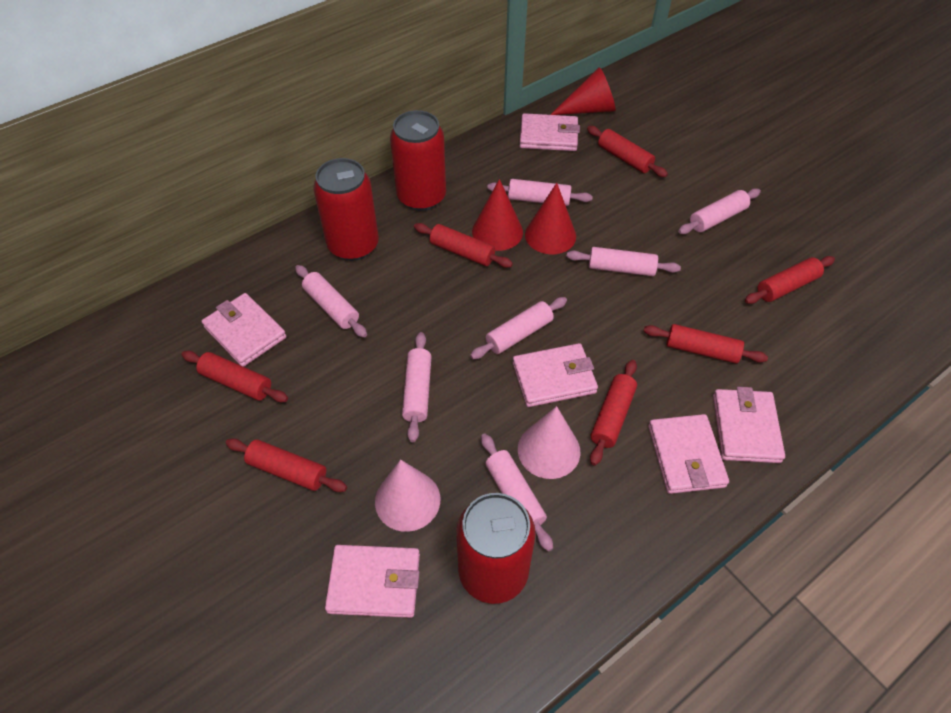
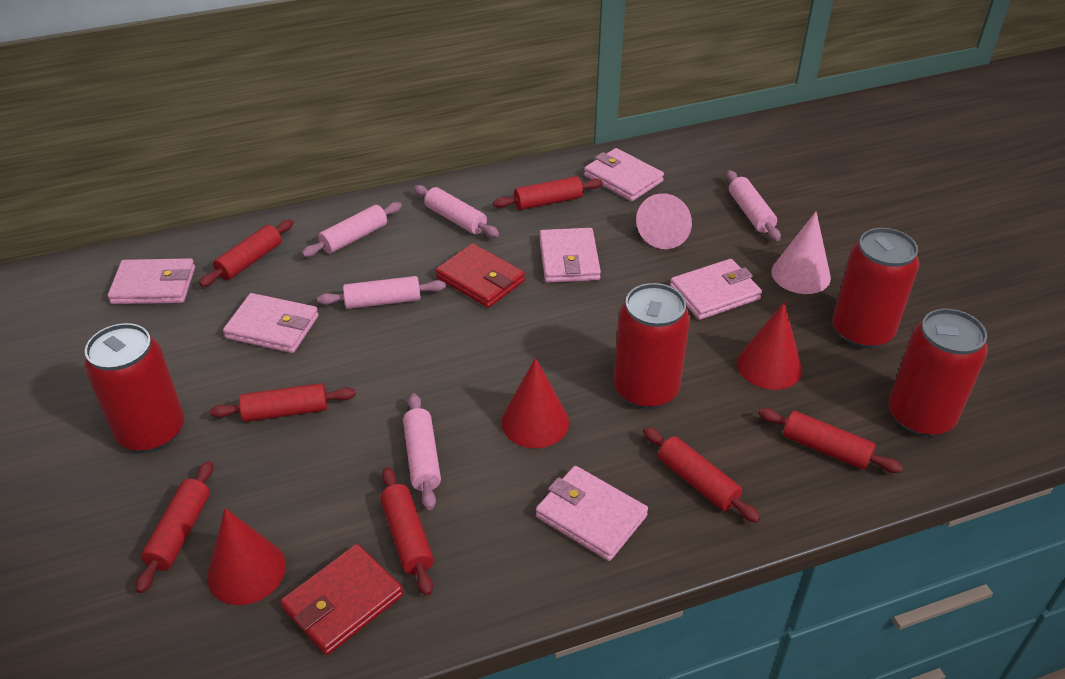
pink rolling pin: [295,265,367,338] [402,332,431,442] [470,297,567,359] [481,434,553,552] [487,179,593,206] [566,247,681,276] [678,188,761,234] = 7 -> [302,202,402,257] [317,276,446,309] [403,393,441,510] [414,185,499,237] [726,170,781,241] = 5
red can: [313,158,379,261] [390,110,446,211] [456,493,536,604] = 3 -> [84,323,184,453] [614,283,690,409] [833,228,919,349] [888,309,988,437] = 4
red wallet: none = 0 -> [281,544,403,655] [436,243,525,308] = 2

